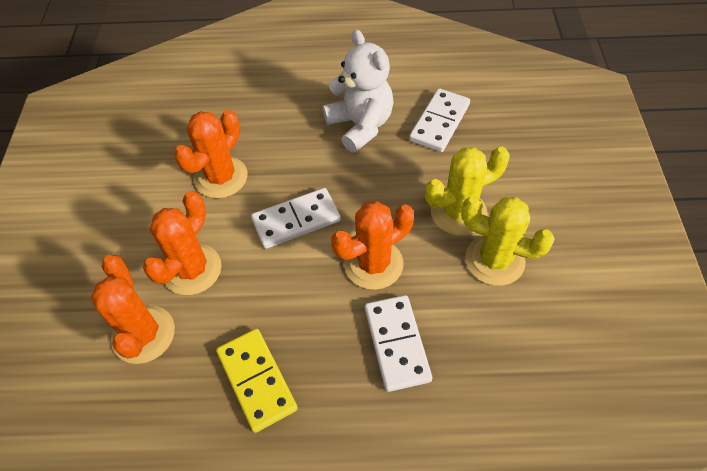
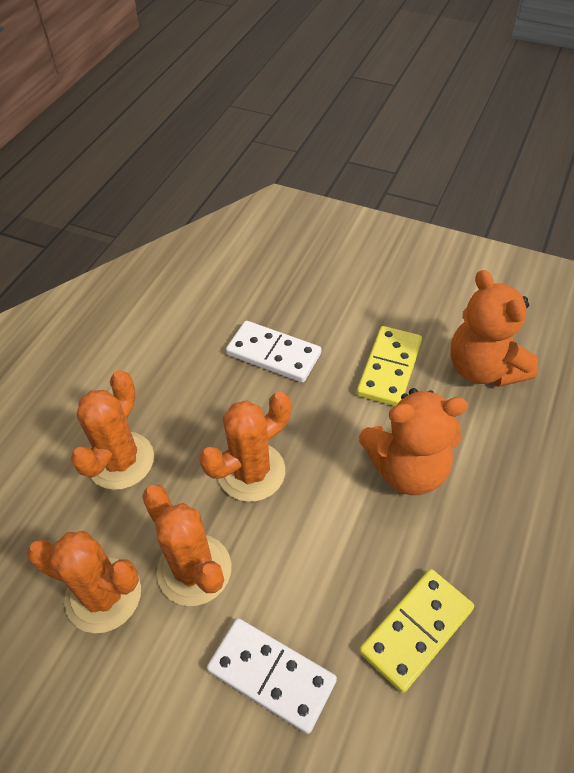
orange teddy bear: none = 0 -> [359,388,468,495] [450,270,538,387] = 2
white domino: [251,188,341,249] [365,295,432,392] [409,88,470,152] = 3 -> [207,618,337,734] [226,321,321,383] = 2
white teddy bear: [323,29,394,153] = 1 -> none = 0
yellow cactus: [425,147,510,236] [461,196,555,286] = 2 -> none = 0
yellow domino: [216,329,298,433] = 1 -> [357,326,422,406] [359,569,474,693] = 2

